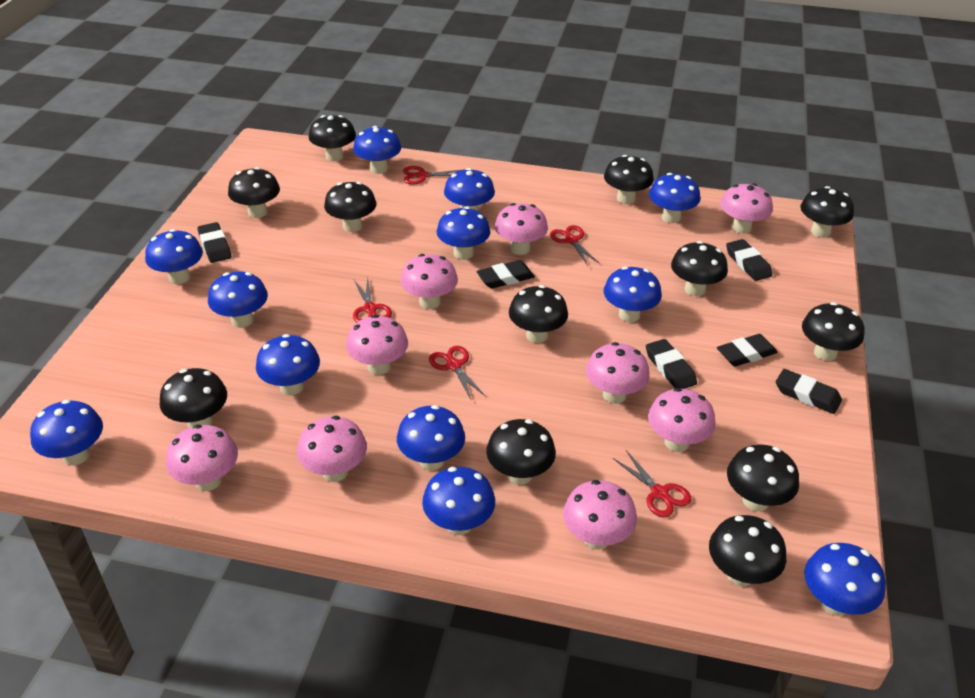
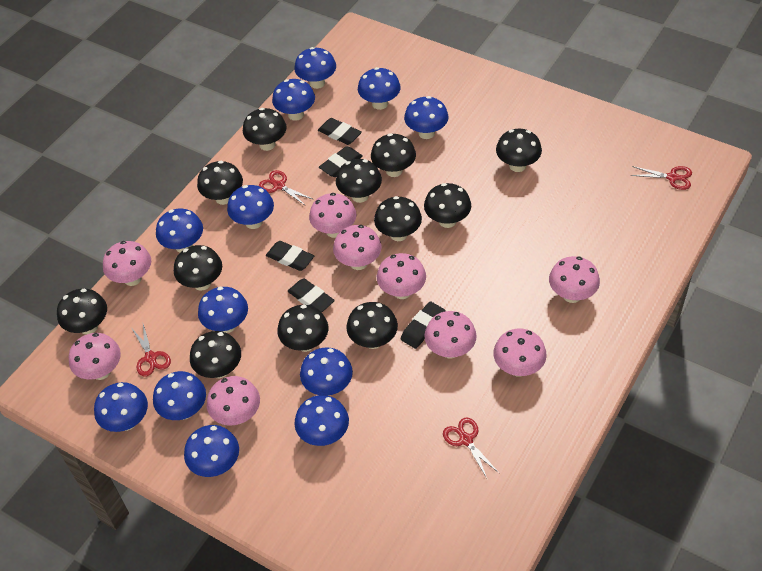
black eraser: [197,222,231,263] [476,260,535,289] [646,339,697,389] [717,334,778,366] [726,239,772,281] [776,369,842,414] = 6 -> [266,241,314,271] [288,278,335,312] [318,118,362,145] [319,146,363,177] [401,301,445,349] = 5
red scissors: [353,277,392,323] [403,166,461,185] [429,346,486,401] [550,225,600,266] [613,450,691,517] = 5 -> [132,324,171,377] [259,170,313,206] [443,417,499,480] [631,166,692,190] = 4

